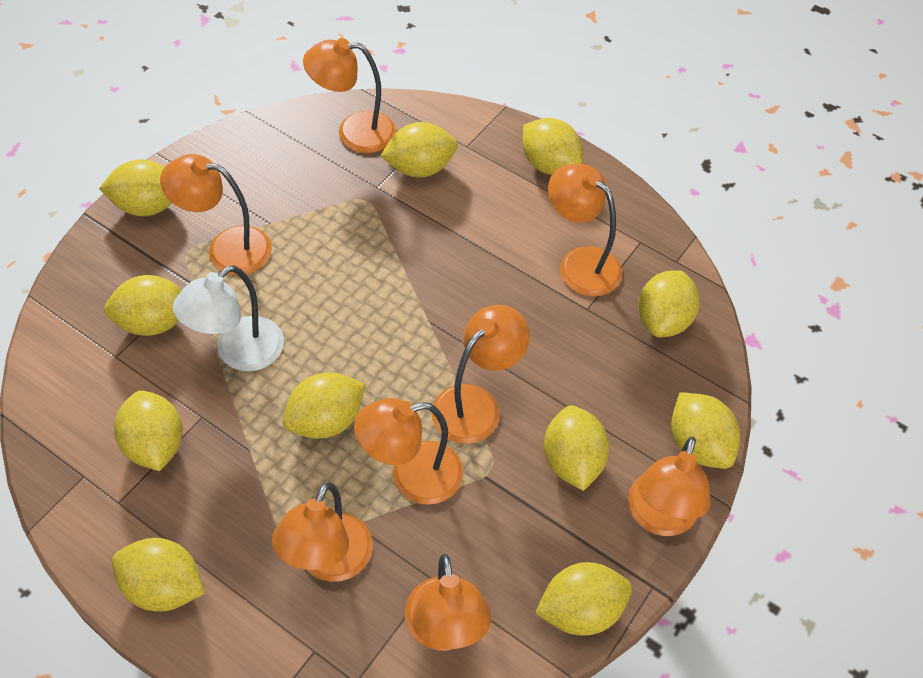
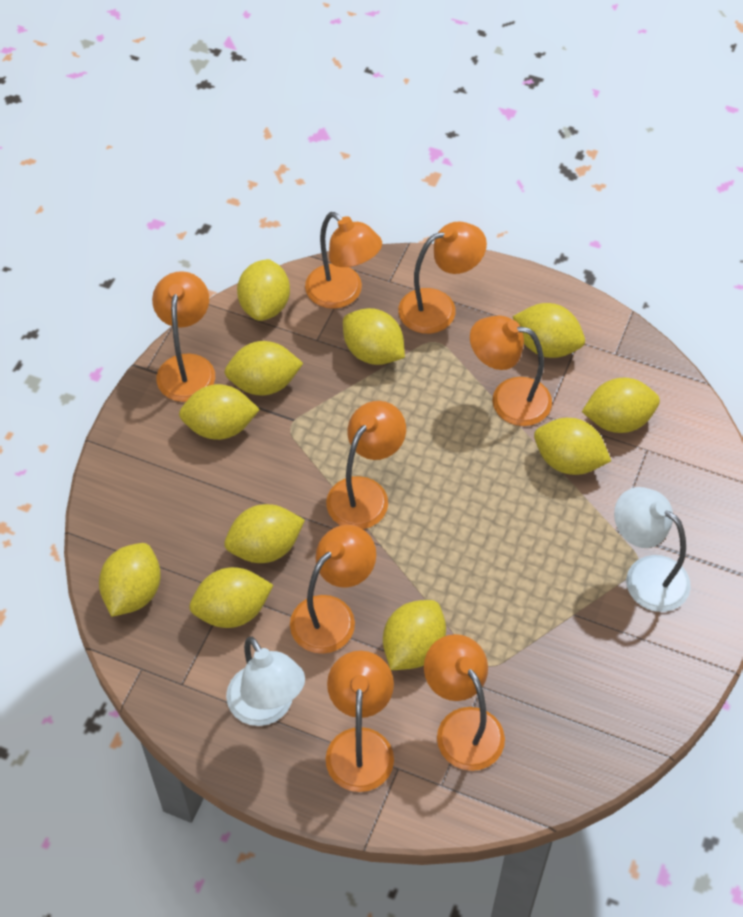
white lamp: [173,265,284,371] = 1 -> [226,637,305,726] [614,487,691,612] = 2

